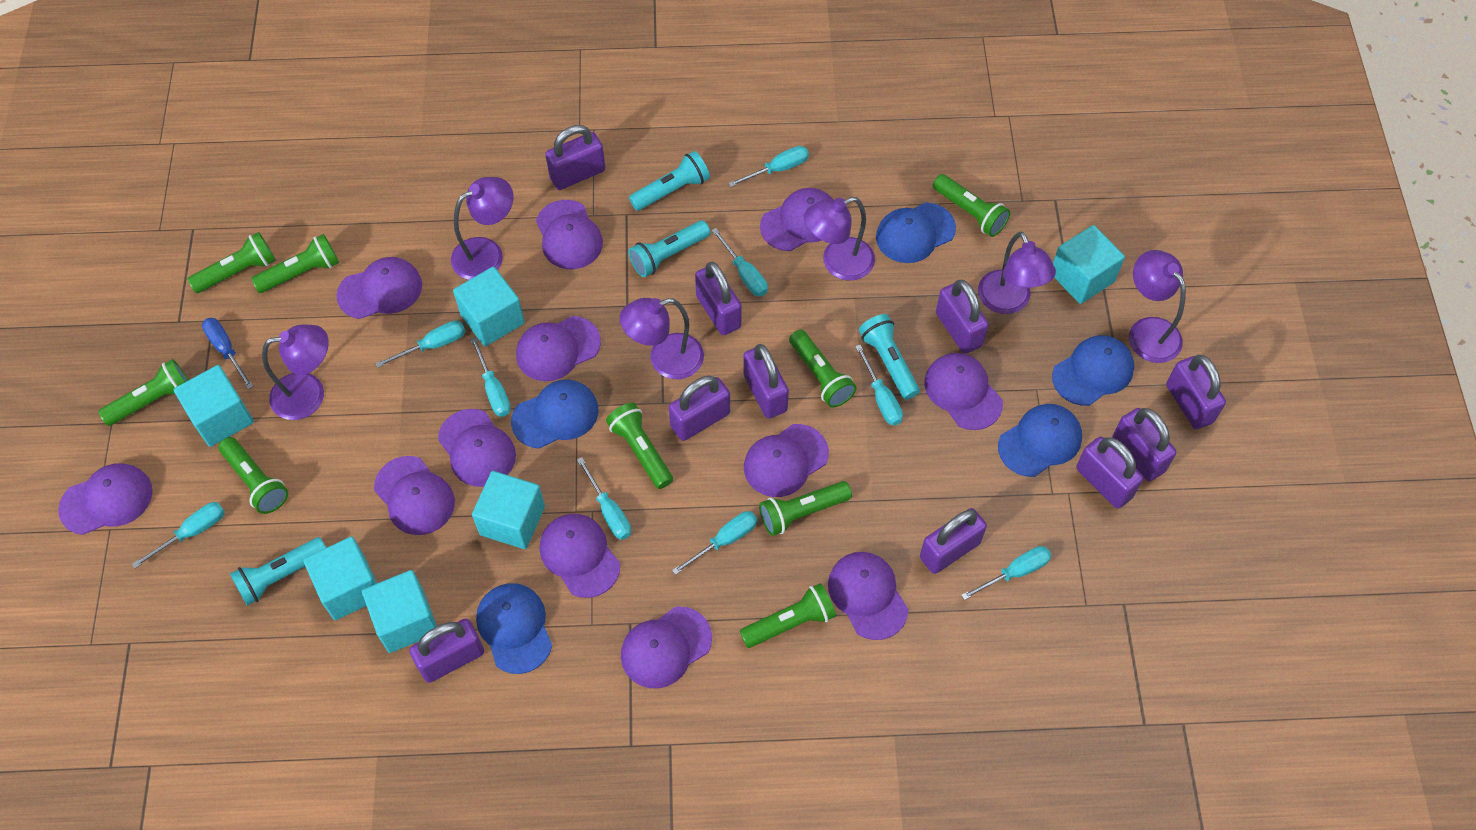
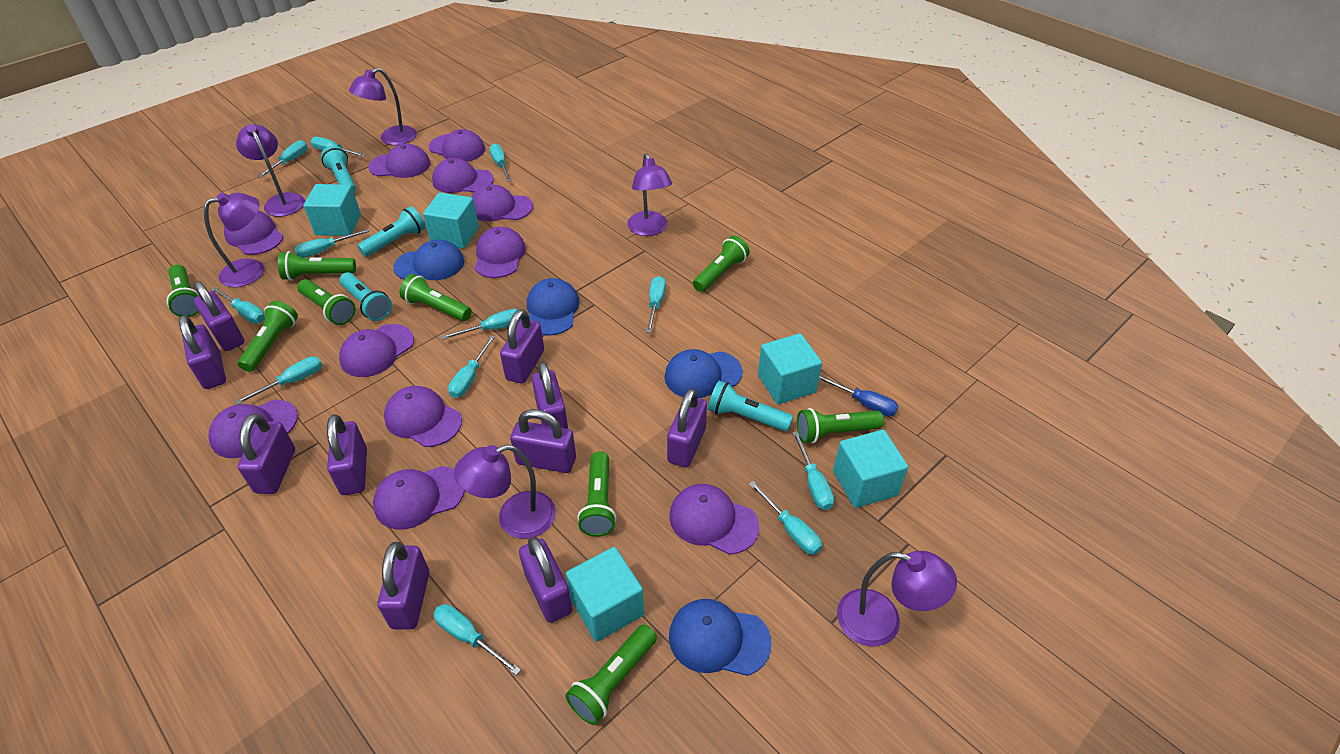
blue cap: [476,583,552,674] [511,379,598,448] [876,202,956,263] [998,404,1082,477] [1052,335,1134,406] = 5 -> [393,240,464,280] [527,278,580,336] [665,349,743,398] [669,599,771,676] = 4
purple cap: [58,463,153,535] [336,257,422,319] [374,456,455,535] [438,409,516,487] [516,316,601,381] [536,200,603,269] [539,514,620,598] [621,607,712,689] [744,424,829,497] [760,188,832,251] [828,552,908,640] [924,353,1003,430] = 12 -> [208,400,298,458] [224,210,284,255] [339,324,414,377] [369,144,430,178] [373,466,465,530] [384,386,462,447] [429,129,485,162] [432,158,494,193] [471,184,533,221] [474,227,526,278] [669,484,759,555] = 11
turquoise cube: [174,365,254,447] [303,536,377,620] [362,570,437,653] [453,267,525,346] [472,471,545,549] [1053,225,1125,304] = 6 -> [303,184,361,236] [423,192,479,249] [566,547,644,642] [758,333,822,404] [833,429,908,508] = 5
turquoise screwdriver: [132,502,225,569] [375,320,466,368] [470,337,511,417] [577,457,631,540] [672,511,757,575] [711,228,768,297] [728,146,809,187] [855,344,903,426] [961,546,1051,600] = 9 -> [211,287,265,324] [235,356,322,405] [257,140,308,178] [295,229,370,258] [311,137,366,157] [433,604,521,675] [441,309,521,340] [448,335,495,398] [489,144,511,182] [646,276,666,333] [749,481,822,555] [792,431,834,510] = 12

